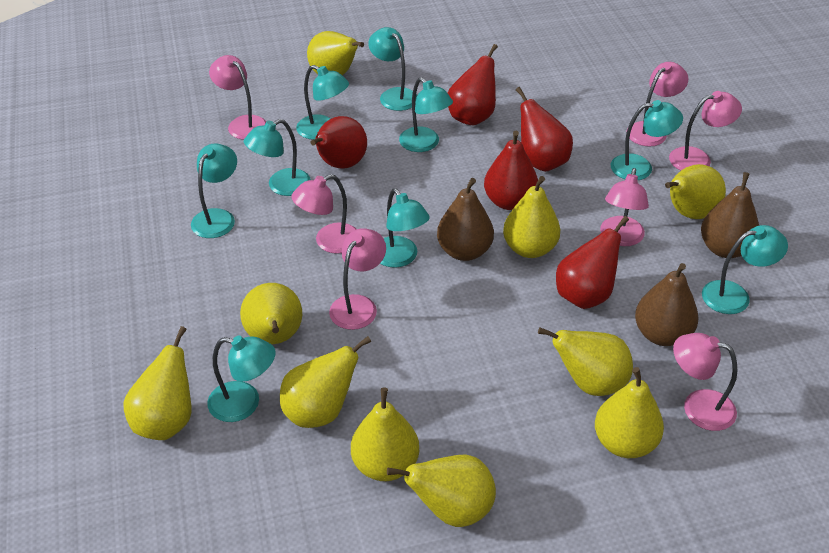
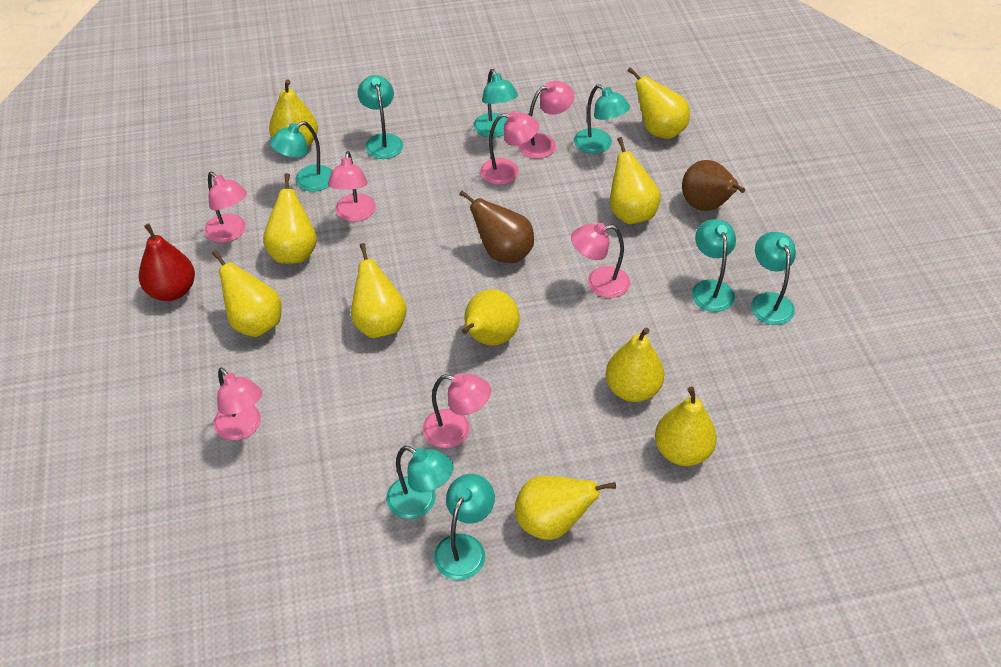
brown pear: [437,178,494,261] [635,263,699,346] [701,172,759,258] = 3 -> [459,190,534,263] [682,160,745,211] = 2
red pear: [311,116,367,169] [448,44,498,125] [484,131,538,210] [516,87,573,172] [556,216,629,309] = 5 -> [139,223,195,301] = 1
turquoise lamp: [191,144,237,238] [207,336,276,422] [244,119,311,196] [296,65,349,140] [368,27,417,111] [380,189,430,268] [399,77,453,152] [611,100,683,180] [702,225,788,314] = 9 -> [270,121,332,192] [357,75,403,159] [386,446,454,519] [434,474,495,580] [474,69,518,138] [574,84,630,154] [692,219,736,312] [751,232,796,325] = 8

